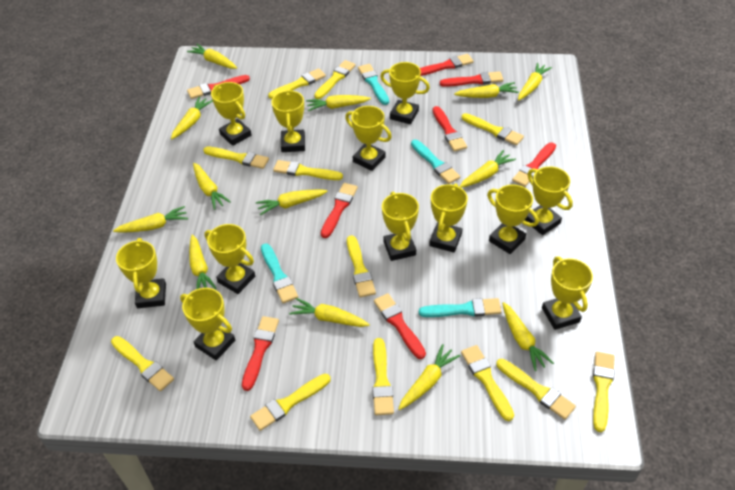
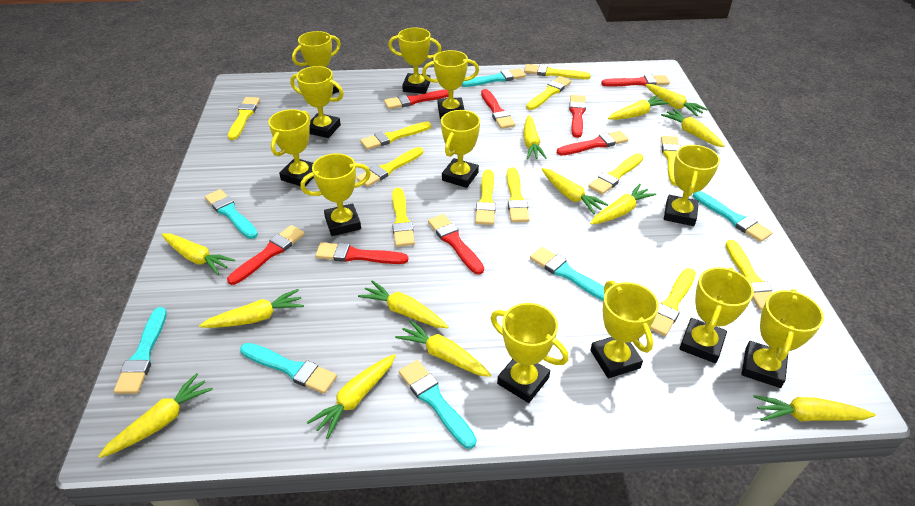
turquoise brush: [261,243,298,303] [358,64,389,105] [411,140,460,184] [419,298,502,317] = 4 -> [114,307,167,394] [205,189,258,239] [240,343,337,394] [399,360,477,449] [461,68,526,87] [530,247,604,301] [693,191,773,242] = 7

